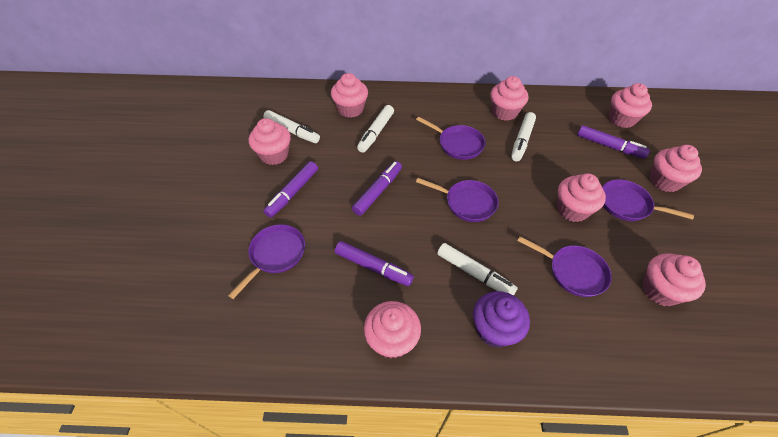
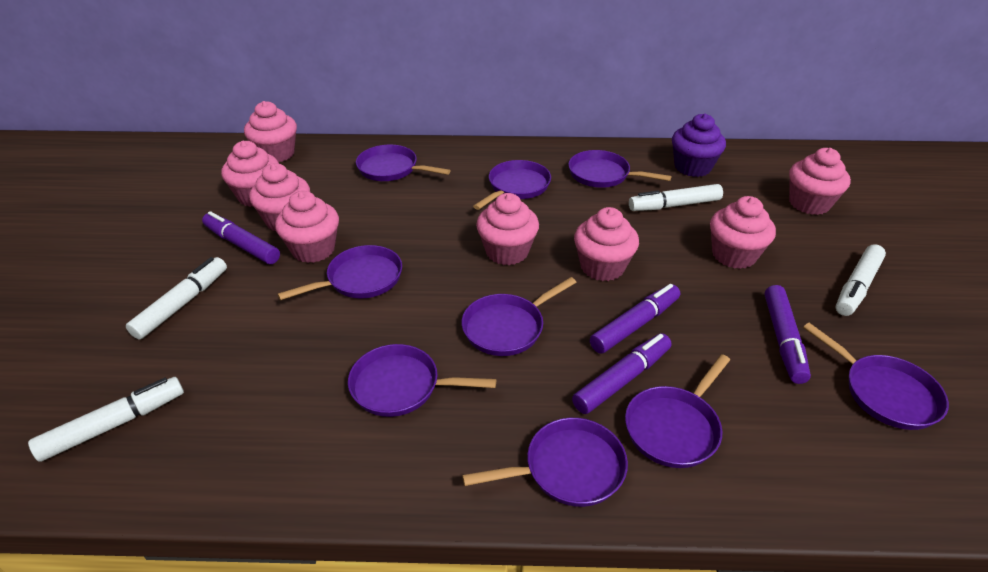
purple pan: [228,224,305,299] [416,117,486,160] [416,178,499,222] [517,236,612,297] [602,179,694,221] = 5 -> [278,245,402,300] [348,344,496,417] [356,145,451,181] [462,277,576,356] [462,418,628,507] [473,160,551,210] [568,150,672,188] [625,354,730,468] [803,323,949,430] = 9

